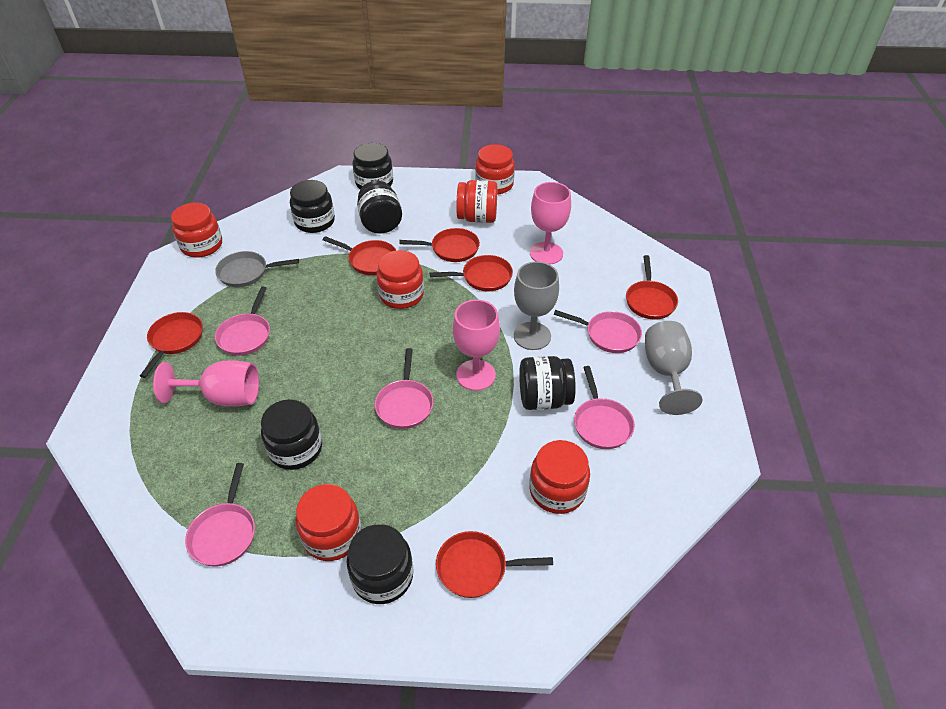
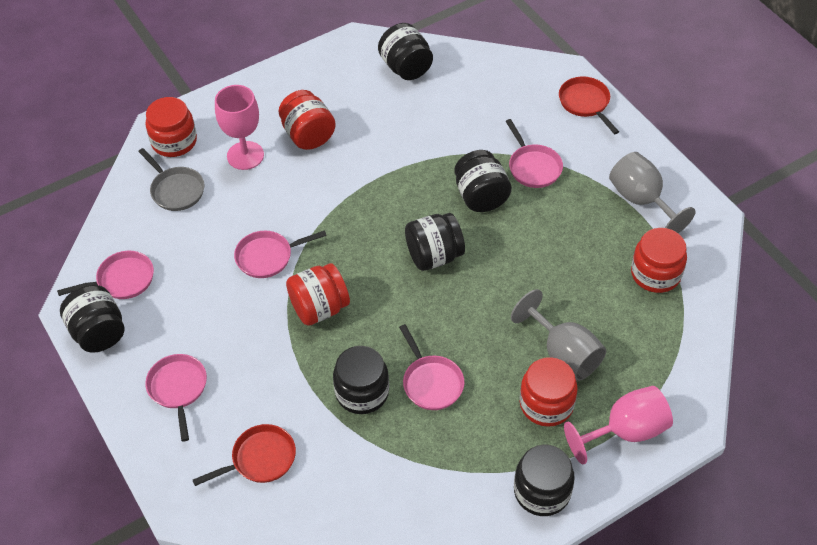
pink goblet: [153,360,259,407] [453,300,500,391] [530,182,571,265] = 3 -> [215,85,264,170] [564,386,673,464] = 2
red jar: [171,203,222,257] [296,484,362,561] [376,250,424,309] [456,180,498,223] [475,144,515,195] [530,440,590,514] = 6 -> [145,97,197,157] [278,90,336,150] [286,263,350,326] [520,357,578,427] [631,228,687,293] = 5
red pan: [140,312,203,378] [323,236,396,275] [399,228,480,262] [430,255,513,292] [436,531,553,598] [626,255,678,320] = 6 -> [193,424,296,486] [559,77,619,134] = 2

